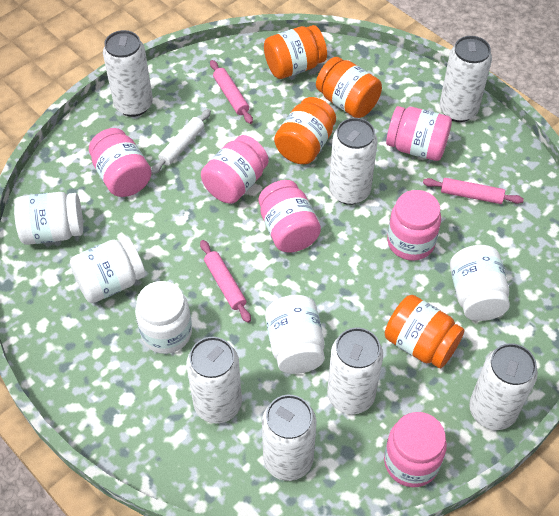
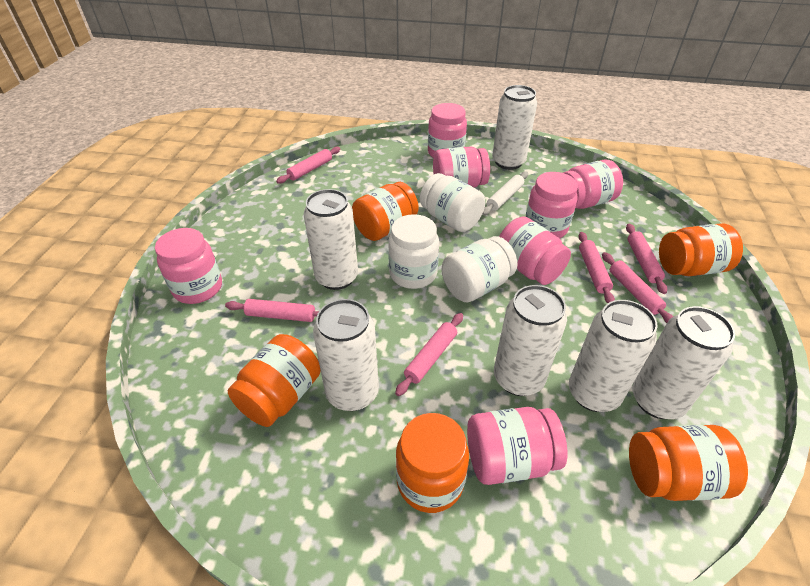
orange jar: [264,25,327,79] [274,97,336,164] [316,57,382,118] [385,295,464,368] = 4 -> [228,334,320,427] [352,182,418,241] [396,413,469,513] [629,425,748,501] [659,223,743,276] = 5
pink jar: [89,128,152,197] [201,135,269,204] [258,180,321,253] [384,412,447,487] [386,106,452,161] [387,190,441,261] = 6 -> [155,228,222,304] [428,103,467,158] [433,147,490,188] [467,407,567,485] [499,217,571,285] [526,172,578,238] [563,159,623,209] = 7
pink rolling pin: [200,240,251,323] [210,60,253,124] [423,178,524,204] = 3 -> [225,299,319,322] [276,147,340,184] [395,313,463,396] [578,232,615,303] [602,252,674,323] [626,224,667,294] = 6
white can: [103,30,153,117] [186,337,242,423] [262,395,316,481] [327,327,383,414] [329,118,377,205] [440,36,492,122] [469,343,538,430] = 7 -> [304,189,358,290] [313,299,379,411] [492,85,537,170] [494,285,567,396] [569,300,658,412] [632,306,735,419] = 6
white jar: [14,192,83,245] [70,237,145,303] [135,281,192,354] [265,295,325,374] [450,245,510,321] = 5 -> [388,214,439,289] [420,173,485,232] [442,236,517,302] = 3

